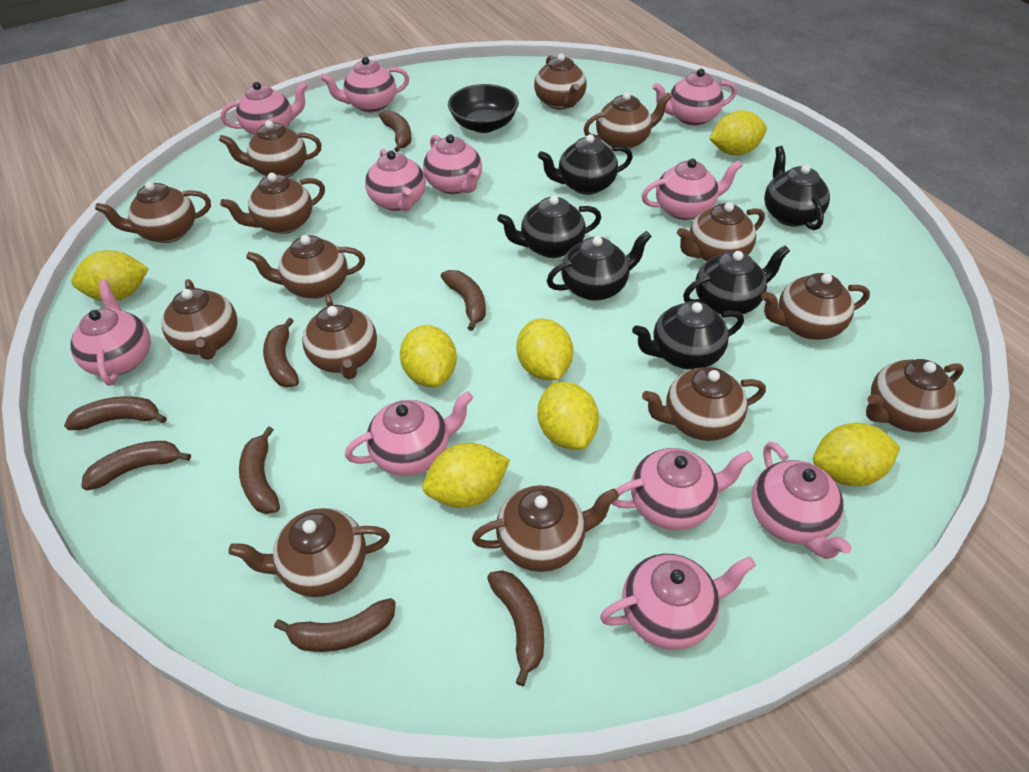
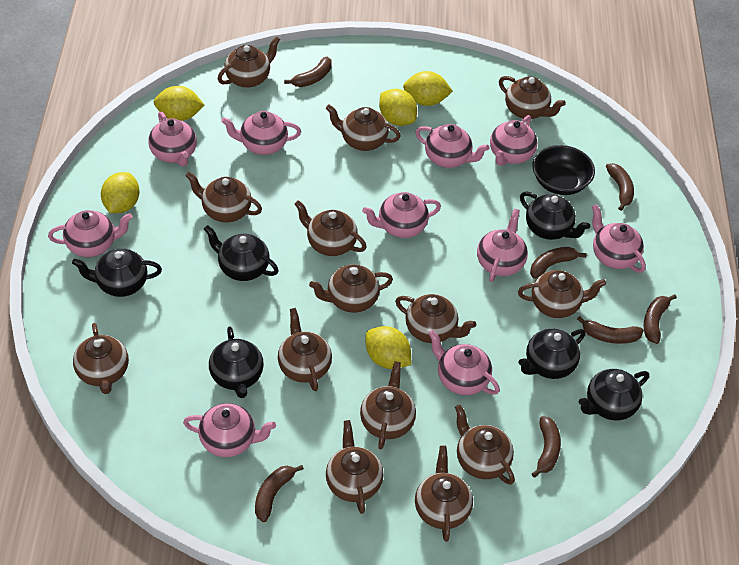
brown banana: [64,396,167,430] [81,441,191,491] [239,426,280,514] [263,318,299,387] [274,598,396,652] [379,110,411,152] [441,270,486,331] [487,570,544,686] = 8 -> [255,465,304,522] [284,57,332,87] [530,247,587,279] [532,416,561,478] [577,316,644,344] [606,163,634,211] [644,294,677,344] = 7
pink teapot: [70,280,151,386] [221,82,308,135] [320,57,409,113] [345,391,473,476] [365,149,426,211] [423,135,482,194] [600,553,756,650] [612,448,753,531] [642,159,743,220] [652,69,737,126] [751,442,852,559] = 11 -> [48,210,133,257] [148,111,197,166] [183,403,276,457] [221,111,301,155] [362,192,441,238] [415,124,489,168] [428,330,500,395] [477,209,528,282] [490,115,537,166] [592,204,646,273] = 10
yellow lemon: [71,250,149,301] [400,325,457,387] [422,443,510,508] [517,319,573,380] [538,382,599,450] [709,110,767,156] [813,423,900,486] = 7 -> [101,172,139,213] [154,86,204,121] [366,326,411,369] [379,89,417,126] [403,71,453,106] = 5

